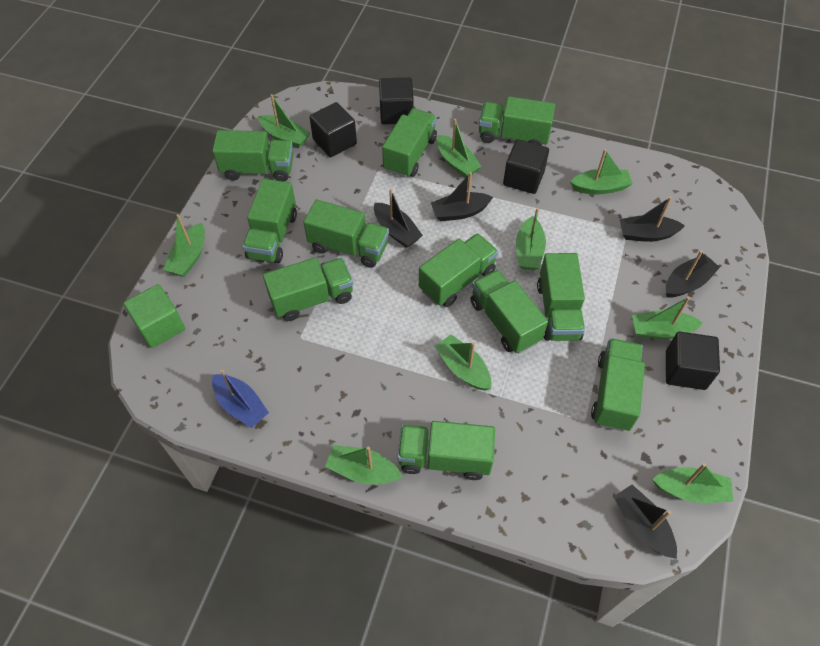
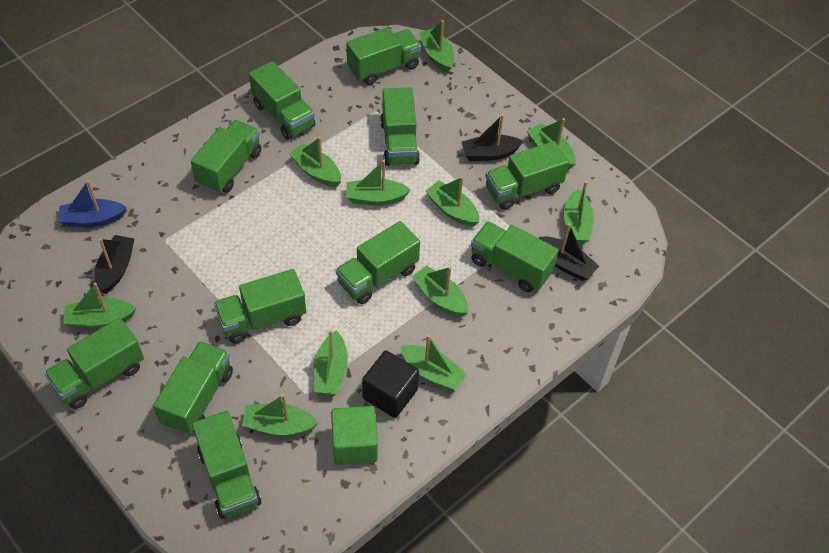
black boat: [374,189,423,248] [431,172,493,221] [613,485,677,559] [620,197,685,242] [666,251,720,298] = 5 -> [95,235,134,294] [462,114,524,161] [539,223,599,281] = 3
black cube: [310,102,357,157] [379,77,414,124] [503,139,549,194] [666,332,720,390] = 4 -> [362,350,419,418] = 1
green boat: [164,214,205,277] [258,94,310,149] [325,445,403,484] [435,334,491,391] [437,119,482,178] [516,208,546,270] [570,149,633,195] [632,296,703,339] [652,463,733,503] = 9 -> [63,283,137,328] [242,394,319,436] [289,137,341,187] [314,330,348,395] [346,160,411,205] [400,335,467,391] [412,265,468,317] [419,20,454,72] [425,176,479,227] [527,118,576,169] [564,181,594,243] = 11

